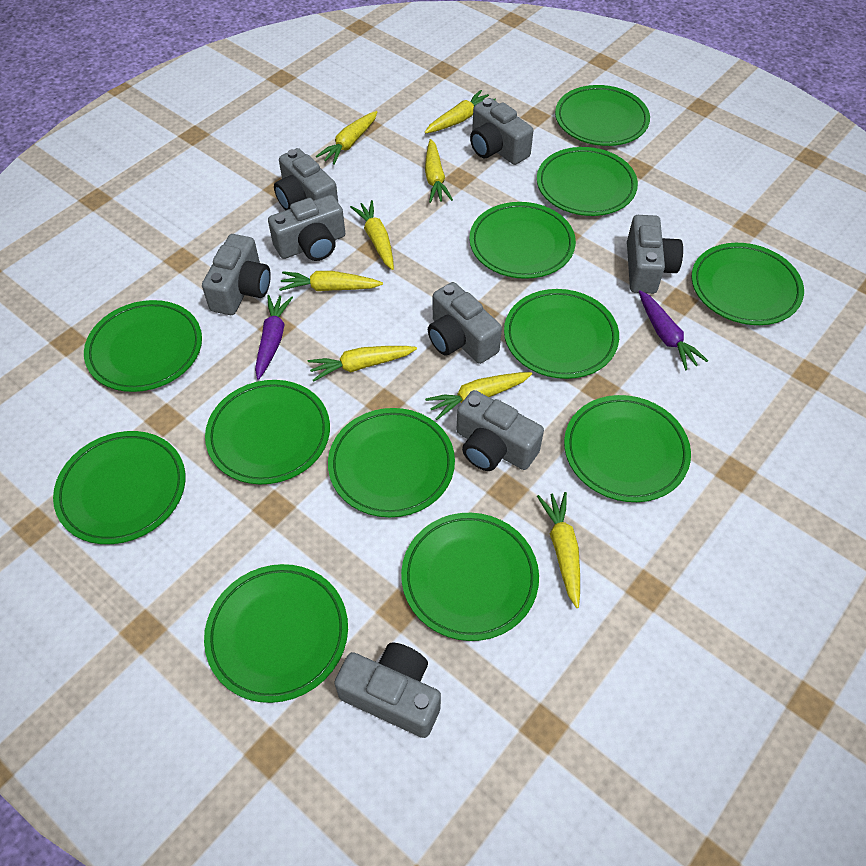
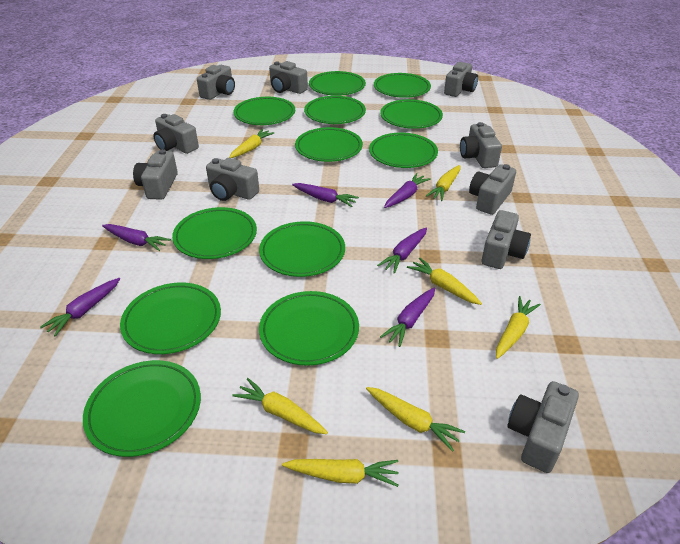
grey camera: [202,234,271,315] [268,195,345,261] [274,148,338,210] [334,643,441,738] [428,282,502,364] [457,390,544,471] [470,98,534,165] [627,215,683,294] = 8 -> [133,149,178,200] [154,114,199,154] [197,65,235,100] [206,158,259,201] [269,61,308,94] [444,62,478,97] [460,122,502,168] [469,164,516,215] [481,210,531,269] [507,381,579,473] = 10
purple carrot: [255,295,293,380] [639,290,708,370] = 2 -> [40,278,120,337] [102,224,171,251] [292,183,359,207] [377,227,427,273] [380,288,435,347] [384,173,431,208] = 6
yellow carrot: [279,271,383,291] [308,346,417,382] [316,111,377,165] [350,200,394,270] [425,90,496,134] [425,139,453,203] [425,372,532,420] [537,492,580,608] = 8 -> [229,129,274,158] [232,378,328,434] [282,459,398,487] [366,387,465,452] [407,258,482,305] [426,165,460,201] [496,296,541,359] = 7

